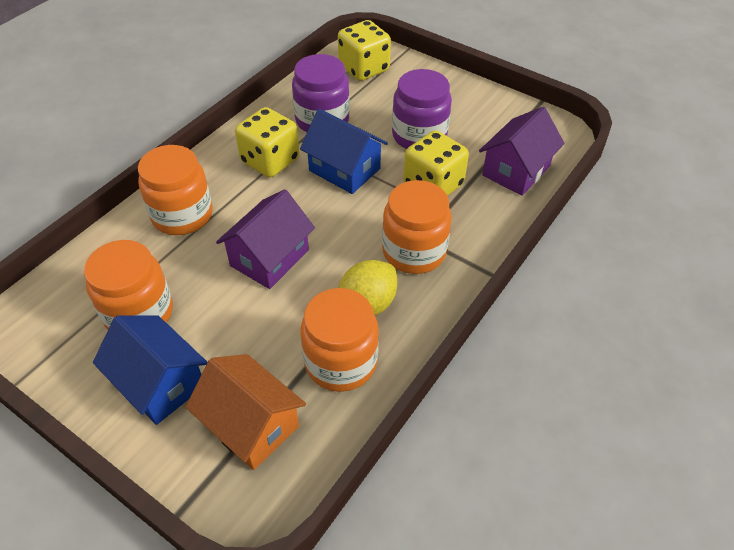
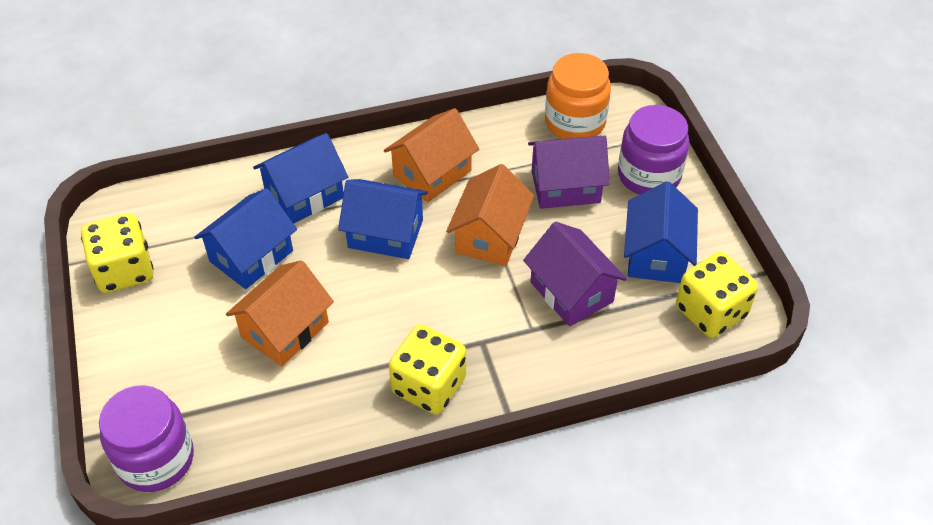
blue house: [93,315,208,425] [300,109,388,194] = 2 -> [194,188,297,289] [253,133,348,224] [338,179,428,259] [624,181,698,283] = 4
orange house: [186,354,306,470] = 1 -> [226,260,334,367] [384,108,479,202] [446,164,534,266] = 3
orange jar: [84,240,173,330] [138,145,213,235] [301,288,379,392] [382,180,452,274] = 4 -> [545,53,611,139] = 1
yellow lemon: [338,260,397,315] = 1 -> none = 0

